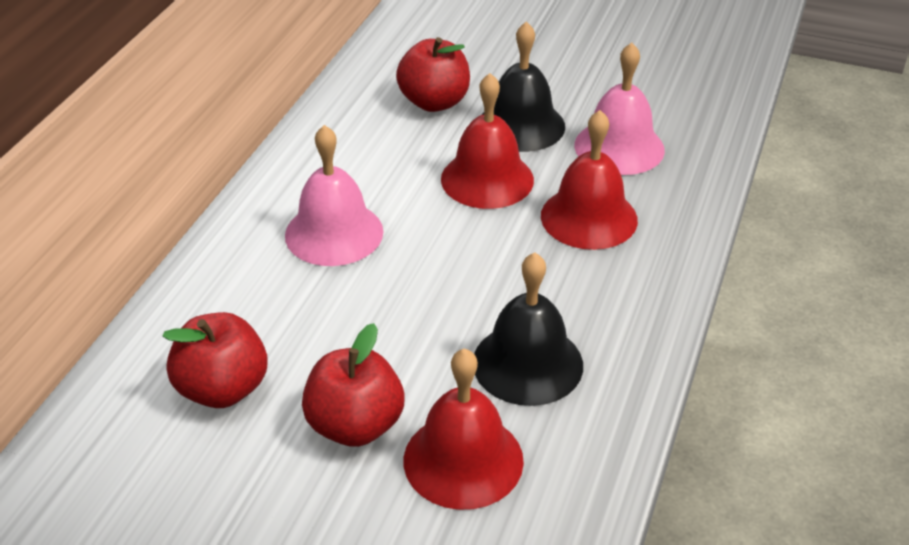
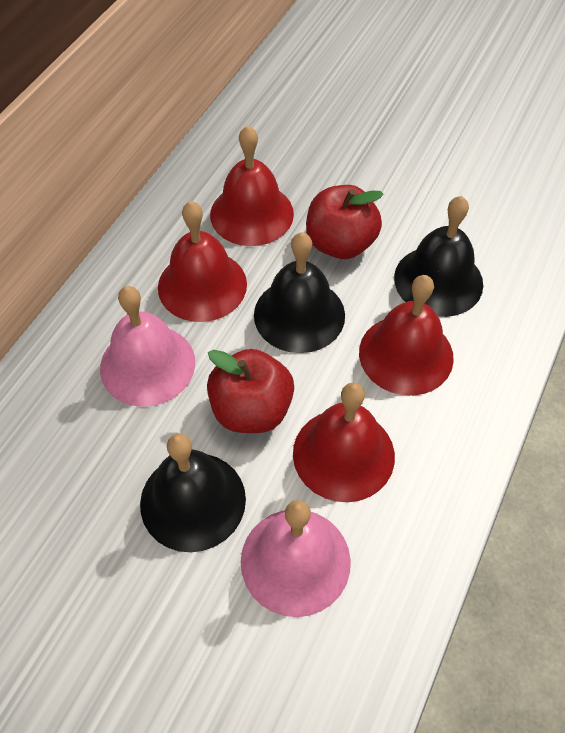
black bell: [474,252,583,406] [482,22,565,152] = 2 -> [140,434,246,552] [254,232,345,353] [394,196,483,317] = 3
red apple: [162,312,268,408] [302,323,404,447] [396,37,470,112] = 3 -> [207,349,294,433] [306,185,384,259] = 2
red bell: [404,348,524,510] [441,73,534,209] [541,110,638,250] = 3 -> [158,201,247,322] [210,126,294,246] [293,382,395,502] [359,275,454,396] = 4

